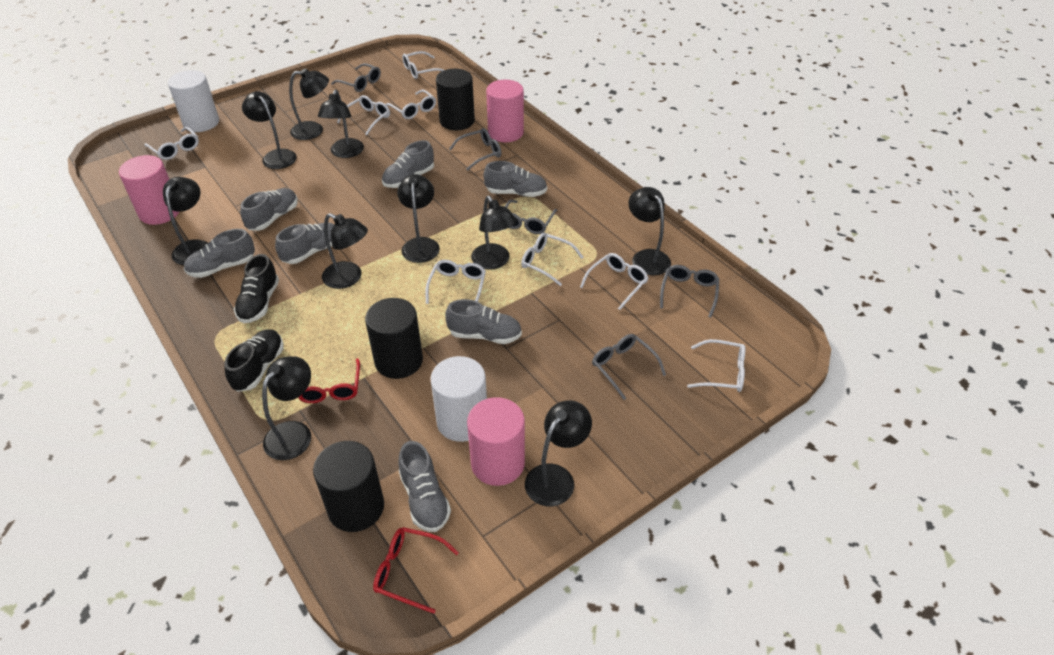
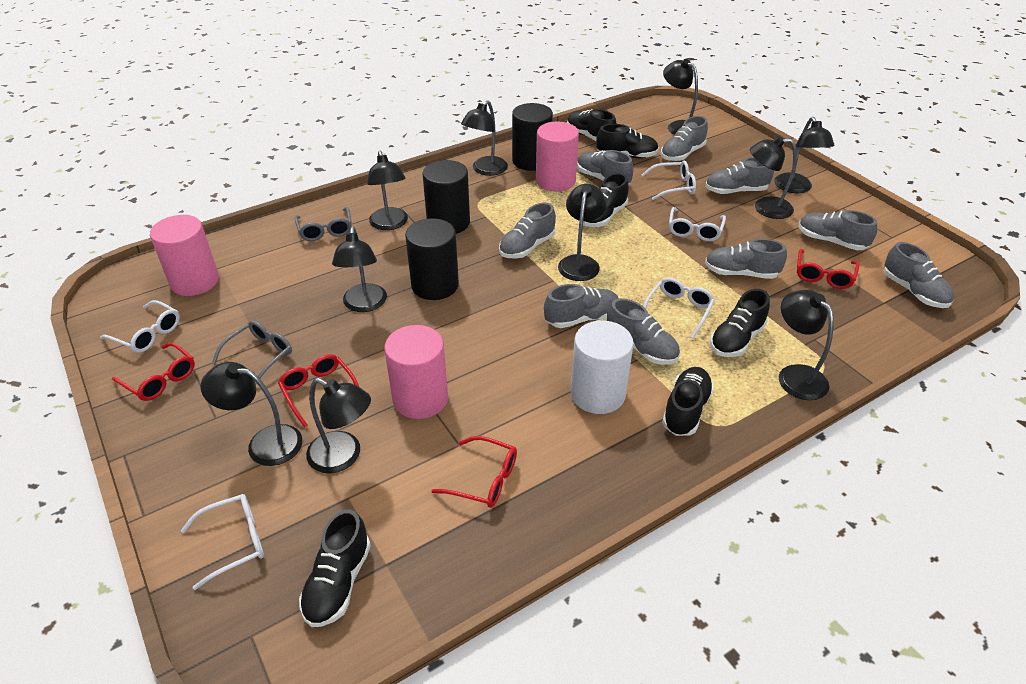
black shoe: [224,329,284,392] [234,254,279,323] = 2 -> [299,509,371,627] [567,109,617,141] [583,173,629,227] [596,124,659,158] [662,367,714,436] [710,289,770,357] = 6
grey glasses: [331,63,381,92] [449,128,502,171] [505,200,557,234] [592,334,666,400] [660,265,719,318] = 5 -> [212,321,292,384] [294,207,352,241] = 2
grey shoe: [184,229,255,278] [240,188,298,231] [275,223,335,264] [382,140,434,188] [399,441,451,532] [445,299,522,344] [484,161,547,197] = 7 -> [499,203,556,259] [544,284,619,328] [577,150,633,185] [607,298,680,365] [661,116,708,161] [705,157,774,194] [705,239,787,279] [799,210,877,250] [884,242,954,308] = 9
red glasses: [298,358,360,403] [373,527,459,614] = 2 -> [112,342,195,401] [278,354,359,428] [432,436,517,508] [797,249,859,289] = 4
white cylinder: [168,70,219,132] [430,356,487,442] = 2 -> [571,321,634,414] = 1
white glasses: [144,127,199,160] [337,95,390,135] [386,90,436,119] [402,51,444,79] [425,260,486,304] [521,233,583,286] [580,253,649,310] [687,339,745,392] = 8 -> [100,300,180,353] [181,494,264,590] [642,161,696,200] [643,278,715,339] [669,207,726,241] = 5

